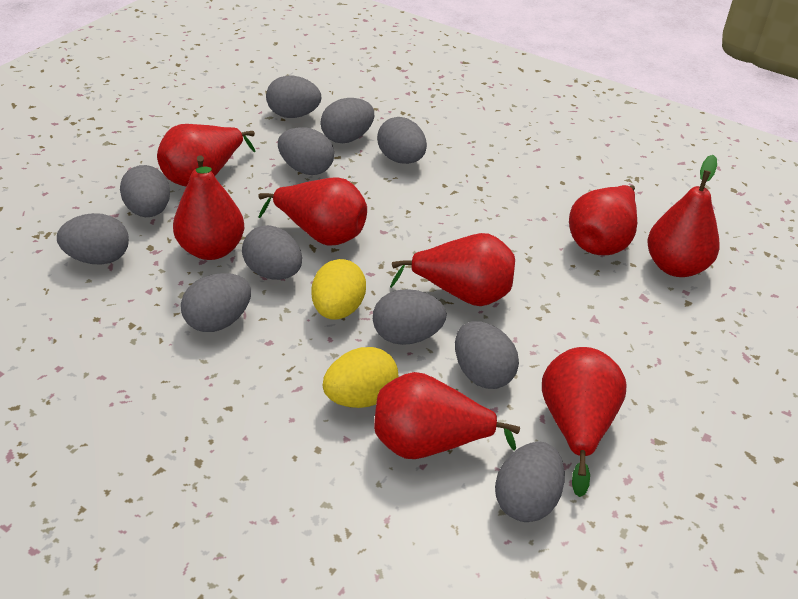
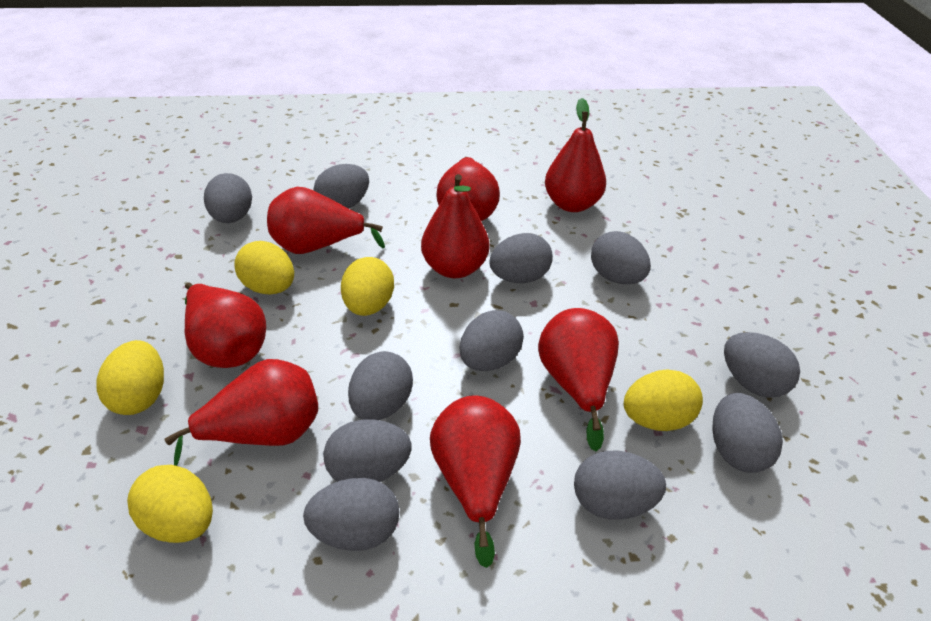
yellow egg: [311,259,366,320] [323,347,398,408] = 2 -> [96,340,164,415] [127,465,213,543] [234,241,294,294] [341,257,394,316] [624,369,703,431] = 5

